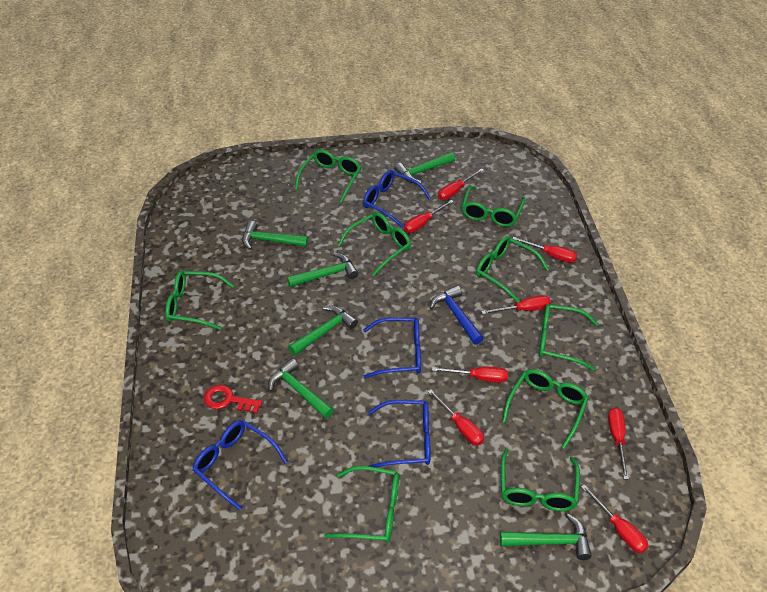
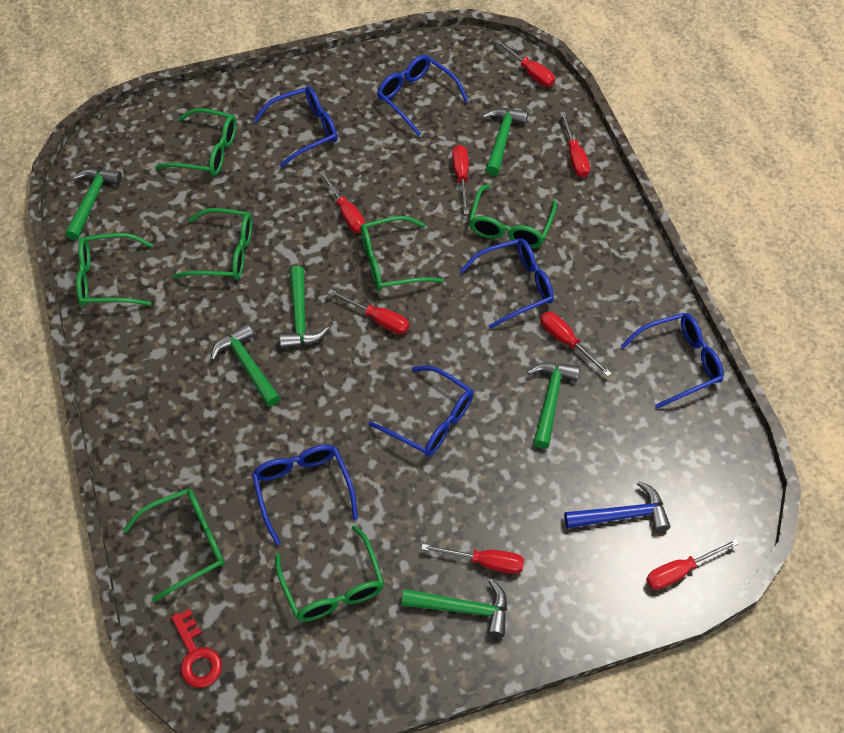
blue glasses: [192,420,288,511] [363,170,431,228] [363,317,421,379] [368,400,430,468] = 4 -> [252,444,358,545] [254,86,337,167] [368,366,473,456] [377,55,468,136] [460,239,554,329] [621,313,724,409] = 6
green glasses: [165,271,234,330] [295,149,361,203] [324,466,399,543] [337,212,411,276] [462,186,526,227] [476,236,549,303] [501,448,580,511] [502,369,589,449] [539,304,598,371] = 9 -> [76,233,153,306] [123,488,225,602] [155,108,237,176] [173,208,252,280] [275,525,384,622] [361,216,444,291] [469,184,557,248] = 7

